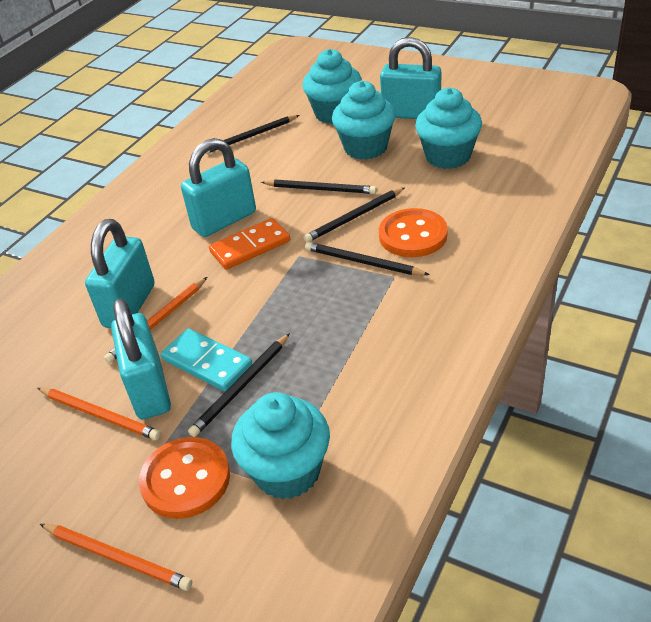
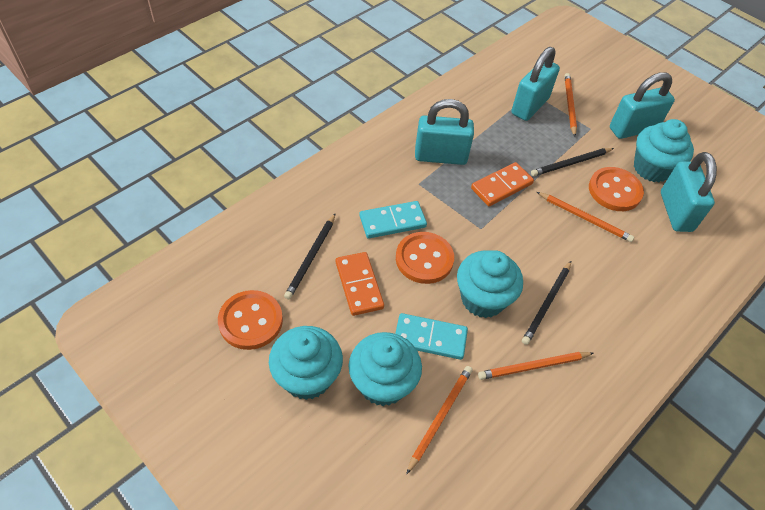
black pencil: [188,333,290,437] [205,115,299,154] [261,179,377,194] [304,188,404,242] [305,242,430,275] = 5 -> [284,213,336,299] [522,261,571,345] [531,148,614,176] = 3
orange button: [139,437,230,519] [379,208,448,257] = 2 -> [218,290,283,350] [396,232,454,284] [589,167,644,211] = 3
orange domino: [209,218,290,270] = 1 -> [336,252,384,316] [471,162,534,206] = 2
orange pencil: [37,388,161,440] [40,524,192,591] [104,277,207,363] = 3 -> [406,366,473,475] [478,352,593,380] [537,192,634,242] [565,73,577,137] = 4
turquoise domino: [161,328,252,391] = 1 -> [359,201,427,239] [395,313,468,360] = 2

